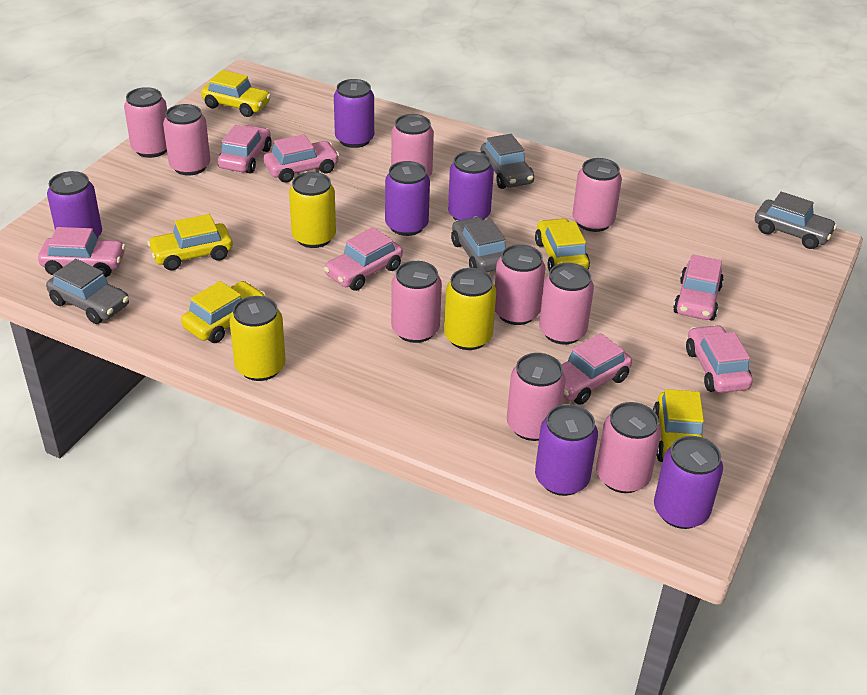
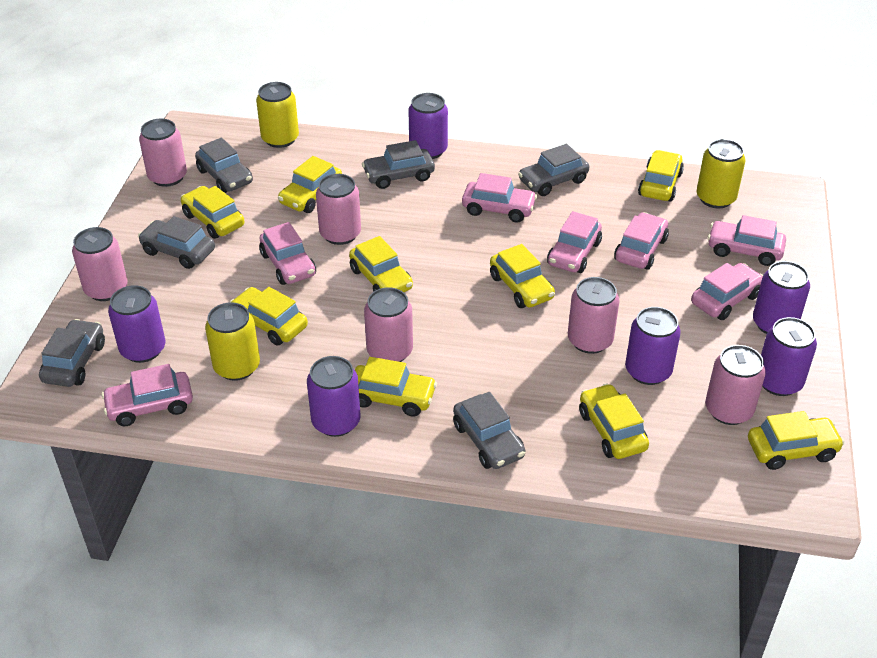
grey car: [46,259,129,324] [451,216,506,272] [480,134,534,189] [755,192,837,249] = 4 -> [39,319,105,387] [138,216,215,269] [195,137,253,193] [362,140,435,189] [453,392,525,469] [518,144,589,196] = 6
pink can: [124,87,167,158] [163,104,210,176] [391,114,434,177] [391,261,442,343] [495,244,546,325] [507,353,566,441] [539,263,594,345] [572,158,622,232] [596,402,661,493] = 9 -> [72,227,128,301] [139,118,187,187] [316,174,361,245] [364,287,413,362] [568,277,619,354] [705,345,766,425] = 6
yellow car: [147,214,233,271] [181,281,266,343] [201,70,271,117] [535,218,590,272] [653,389,704,462] = 5 -> [181,186,244,239] [230,287,308,345] [278,156,342,213] [349,236,413,292] [355,357,437,417] [490,244,555,308] [579,384,649,459] [638,150,684,202] [748,411,845,470] = 9

